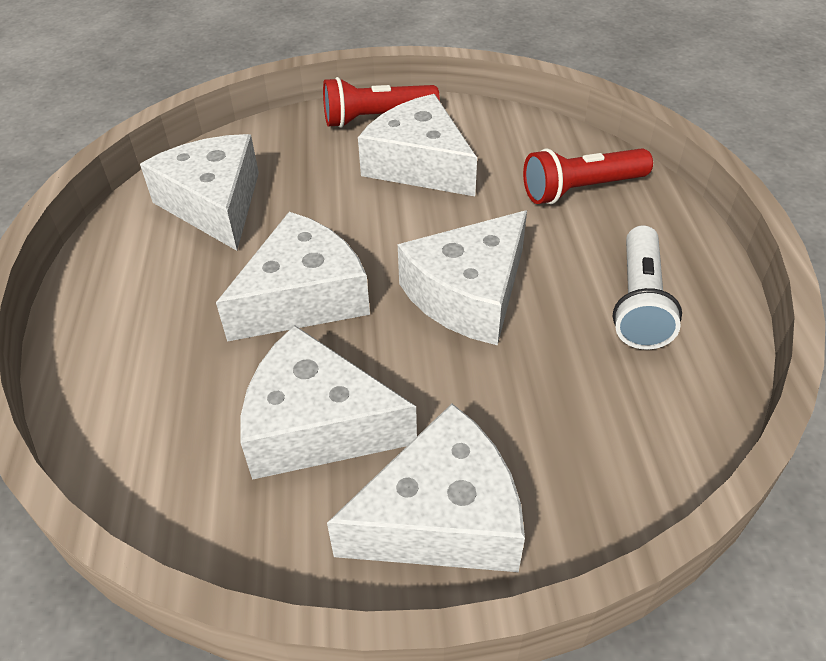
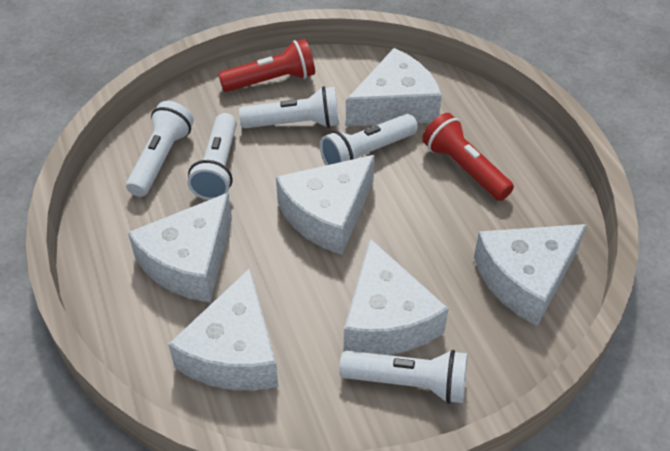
white flashlight: [613,226,682,350] = 1 -> [126,101,194,197] [188,113,237,200] [239,86,339,128] [320,114,418,165] [339,350,467,404] = 5

